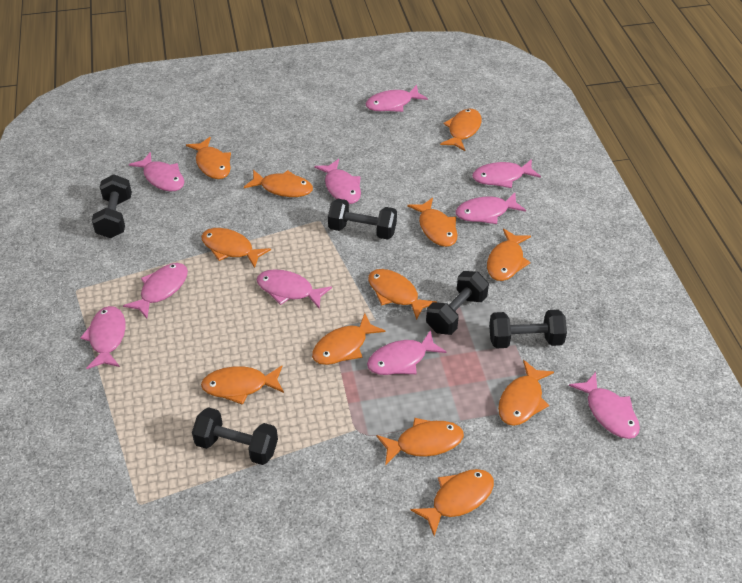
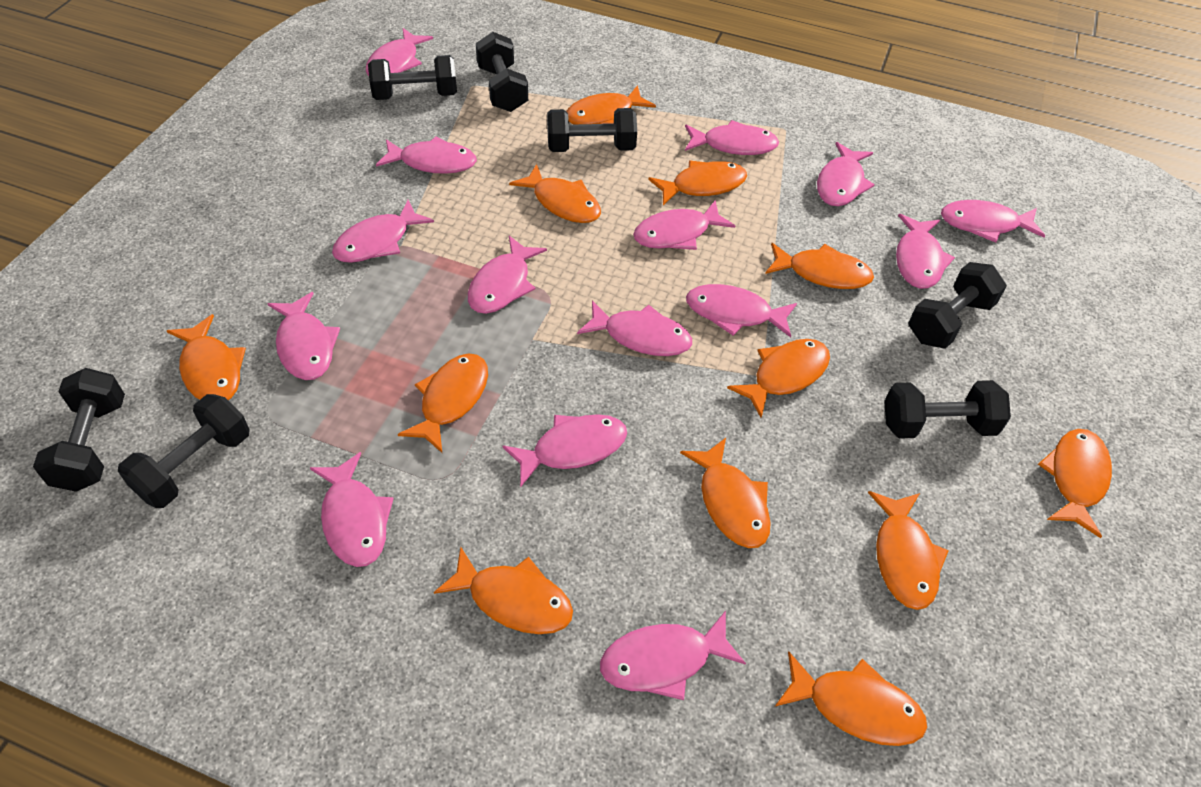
black dumbbell: [92,174,132,238] [192,407,278,465] [328,199,397,240] [426,271,489,335] [489,309,567,348] = 5 -> [33,368,125,492] [118,394,250,508] [368,55,457,100] [476,32,528,112] [547,108,637,152] [884,380,1011,439] [908,262,1007,349] = 7
pink fish: [80,306,126,369] [123,263,188,319] [129,152,184,191] [257,269,332,309] [314,159,361,204] [366,85,428,112] [367,330,447,375] [456,193,526,224] [472,159,541,188] [569,372,640,439] = 10 -> [267,292,340,380] [310,452,394,567] [332,200,434,263] [366,28,433,76] [376,136,477,174] [468,236,547,314] [503,414,627,488] [577,300,692,356] [600,611,746,700] [633,200,735,250] [685,120,779,155] [686,284,797,337] [817,142,875,206] [896,214,955,289] [941,200,1045,243] = 15

